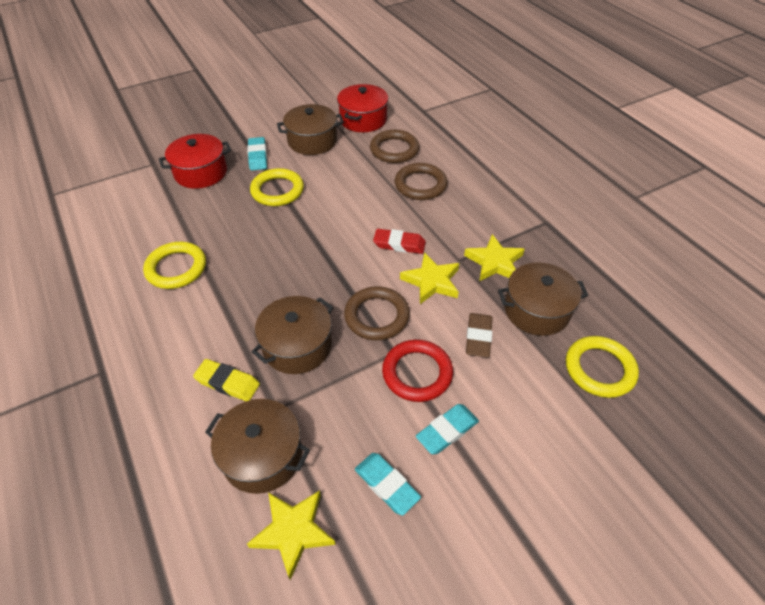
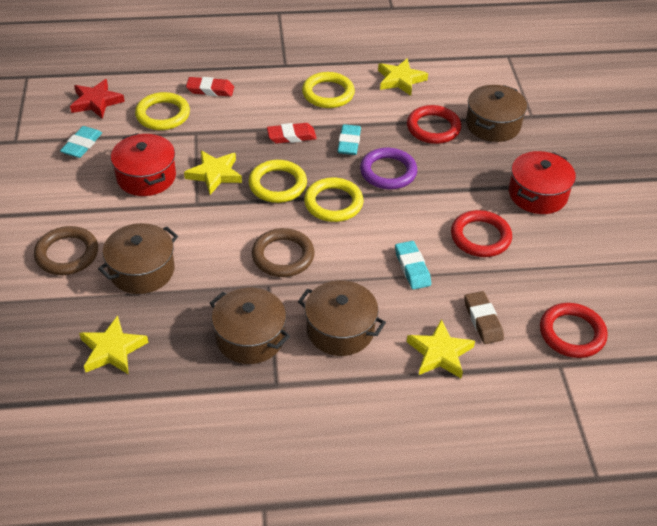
brown ring: [344,286,410,340] [370,130,419,163] [395,163,447,200] = 3 -> [34,226,98,275] [252,228,315,277] = 2
purple ring: none = 0 -> [360,148,417,190] = 1
red eraser: [373,229,426,254] = 1 -> [186,77,234,97] [267,123,317,144] = 2
red ring: [382,339,453,402] = 1 -> [407,105,461,144] [451,210,512,257] [540,303,608,358] = 3
red star: none = 0 -> [70,79,125,119] = 1
yellow eraser: [193,359,260,401] = 1 -> none = 0
yellow ring: [143,242,206,289] [250,168,304,206] [566,336,639,398] = 3 -> [135,92,190,130] [249,160,307,203] [302,72,355,108] [304,178,363,222] = 4
yellow star: [247,490,335,580] [400,252,459,304] [464,234,525,281] = 3 -> [79,316,148,375] [184,151,242,195] [378,58,428,96] [407,319,475,378] = 4

